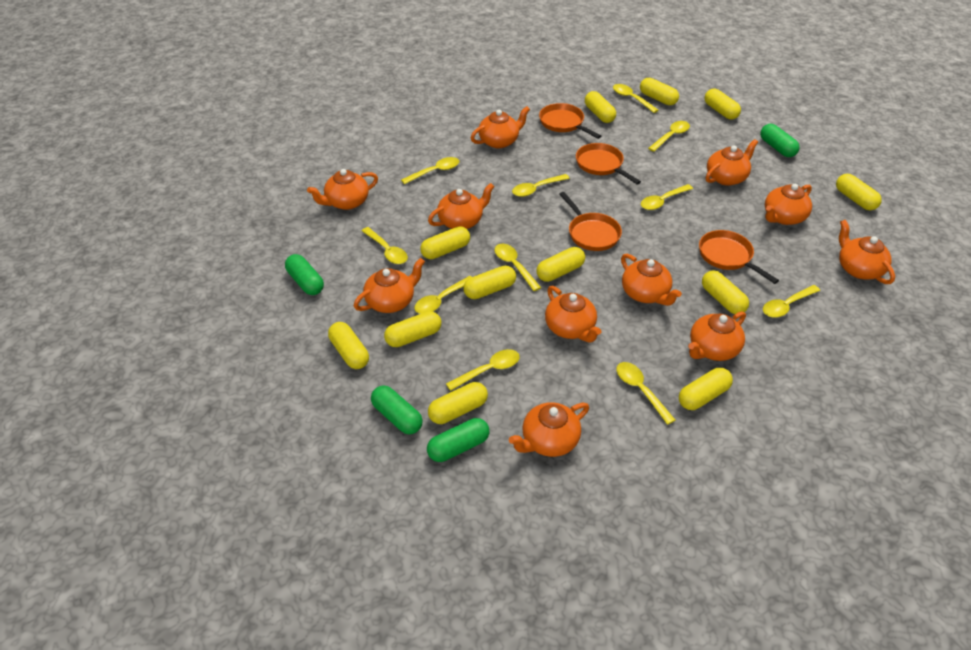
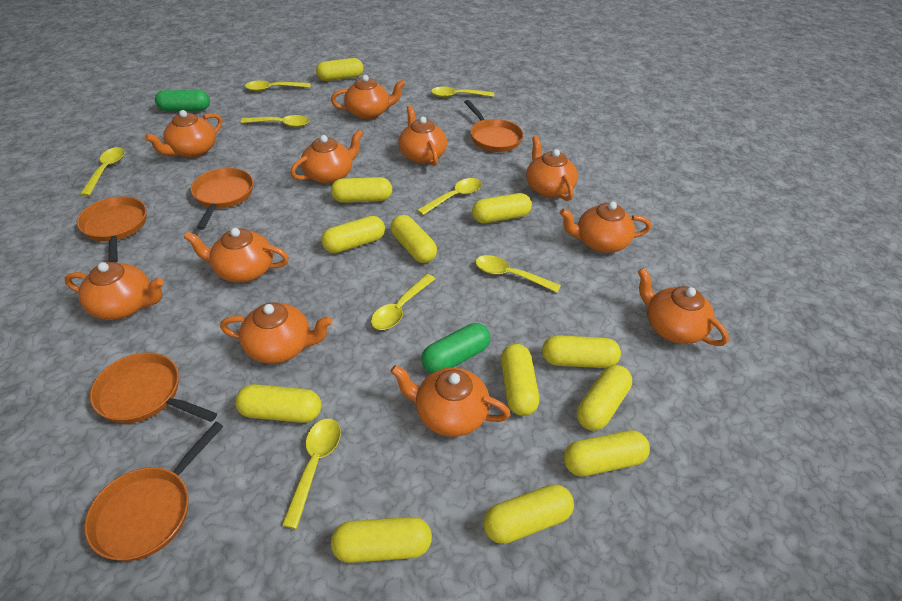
green capsule: [285,254,324,295] [371,386,423,434] [427,418,489,462] [760,124,800,157] = 4 -> [155,90,210,112] [421,323,490,373] = 2
orange pan: [539,103,601,139] [559,192,622,251] [576,143,641,185] [699,230,779,284] = 4 -> [77,196,147,262] [84,422,224,561] [90,352,217,423] [191,168,253,230] [464,100,523,152] = 5
yellow spoon: [362,227,408,264] [401,157,459,184] [414,276,471,314] [446,349,520,391] [495,244,541,291] [512,174,570,197] [613,84,658,113] [617,362,675,425] [641,184,693,210] [648,121,690,152] [763,285,820,318] = 11 -> [80,147,125,196] [241,115,310,127] [245,80,311,91] [282,419,341,529] [371,274,435,330] [417,178,482,215] [431,87,494,97] [475,255,561,293] = 8

